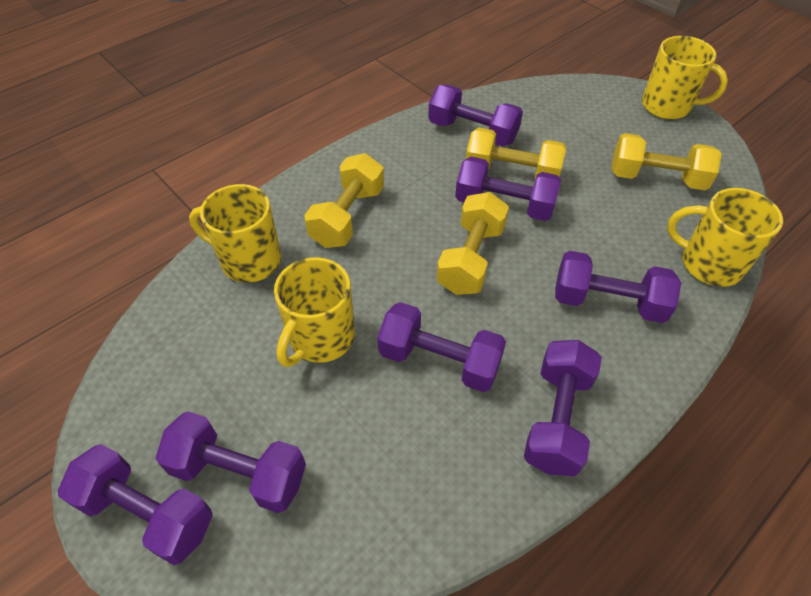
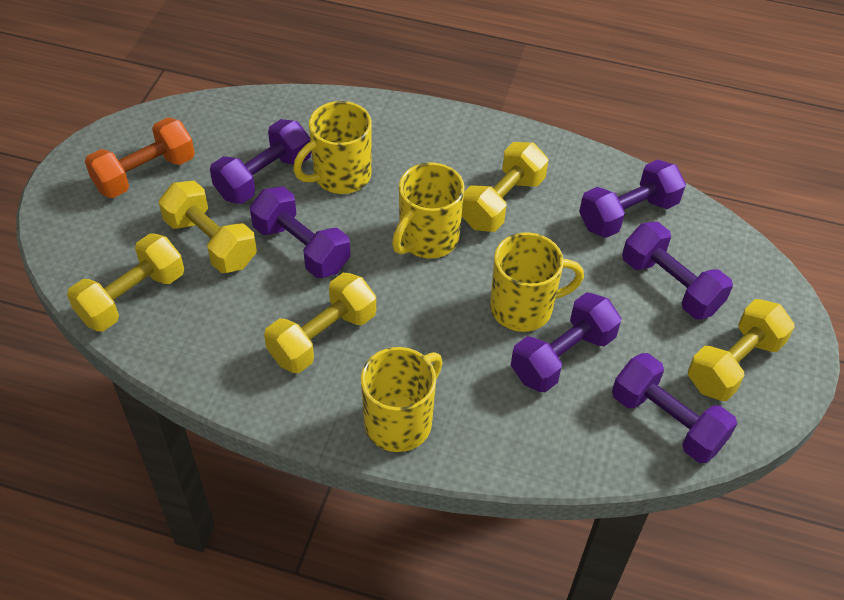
orange dumbbell: none = 0 -> [85,117,195,198] = 1
purple dumbbell: [58,444,213,565] [156,411,306,513] [377,302,506,392] [428,85,523,146] [455,157,561,221] [524,340,602,476] [555,251,681,323] = 7 -> [210,119,311,204] [250,186,350,278] [511,292,621,392] [579,159,686,238] [612,353,737,463] [622,222,733,319] = 6
yellow dumbbell: [304,153,384,248] [437,192,509,295] [466,128,566,180] [611,133,722,190] = 4 -> [67,233,184,331] [159,181,257,273] [264,273,376,373] [462,142,548,232] [688,299,795,401] = 5

